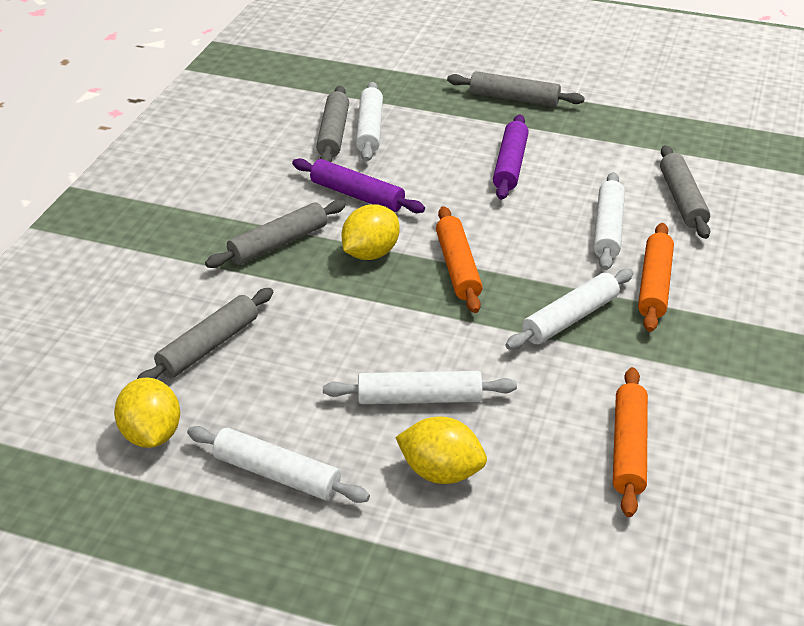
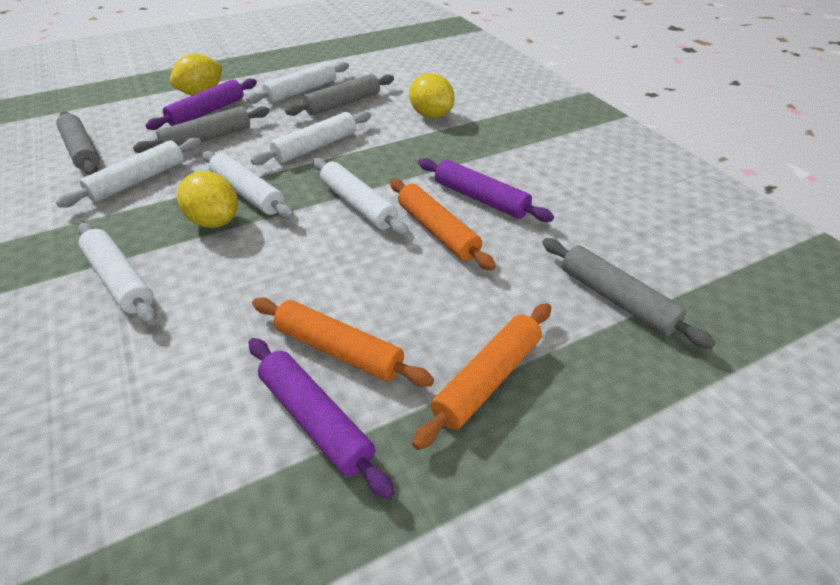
grey rolling pin: [137,288,273,379] [205,200,346,268] [316,86,349,162] [447,71,585,107] [660,145,710,239] = 5 -> [56,111,100,175] [133,106,270,153] [285,74,394,116] [542,238,715,349] = 4
purple rolling pin: [292,158,425,213] [493,114,529,200] = 2 -> [145,79,257,130] [248,338,395,499] [418,158,554,222] = 3
white rolling pin: [187,426,370,503] [323,371,517,404] [356,82,383,161] [505,269,633,350] [593,172,625,270] = 5 -> [56,138,201,208] [78,223,157,324] [203,151,294,219] [246,62,349,104] [251,111,371,165] [313,158,409,236] = 6

